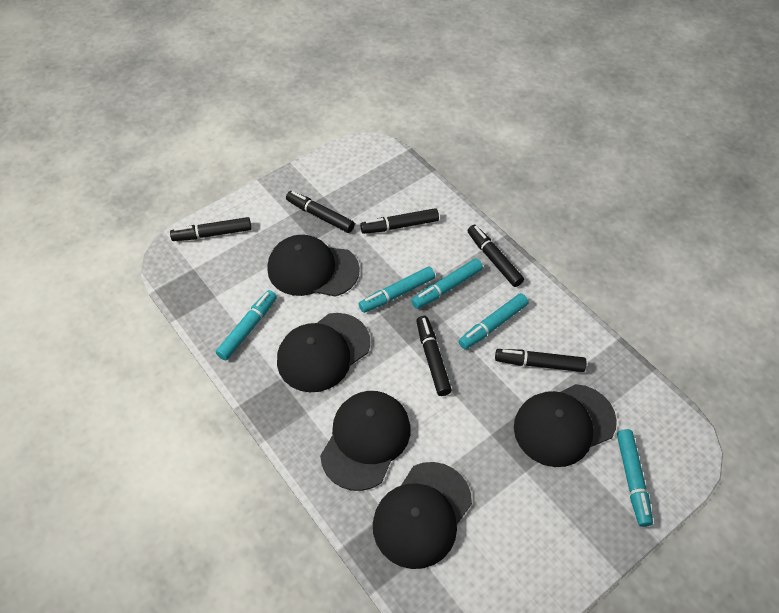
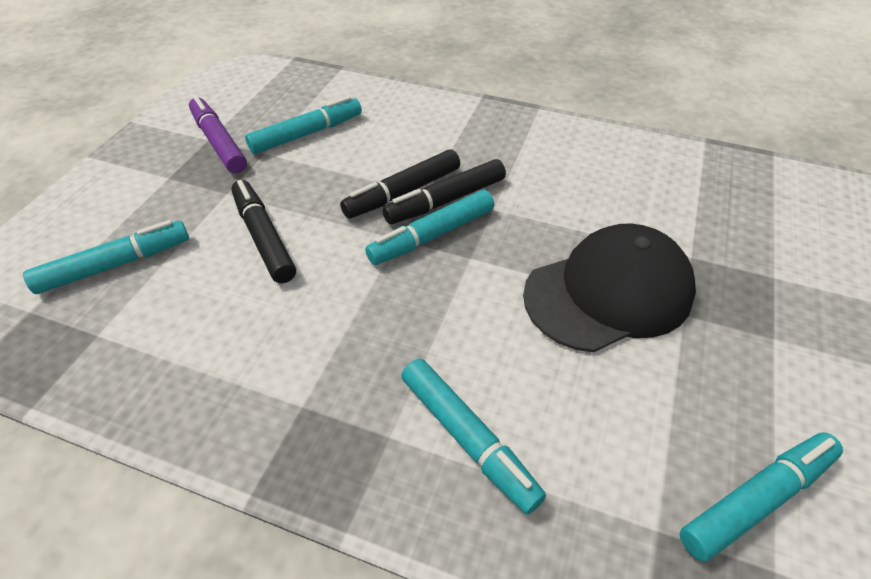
black cap: [267,235,360,297] [277,313,370,392] [320,391,411,491] [373,462,472,569] [514,384,617,467] = 5 -> [523,223,696,353] = 1
black marker: [170,217,252,241] [286,191,355,233] [360,208,439,234] [416,316,452,396] [467,225,524,287] [495,349,586,372] = 6 -> [231,180,296,283] [340,149,460,218] [382,159,506,224] = 3
purple marker: none = 0 -> [189,96,247,173] = 1

